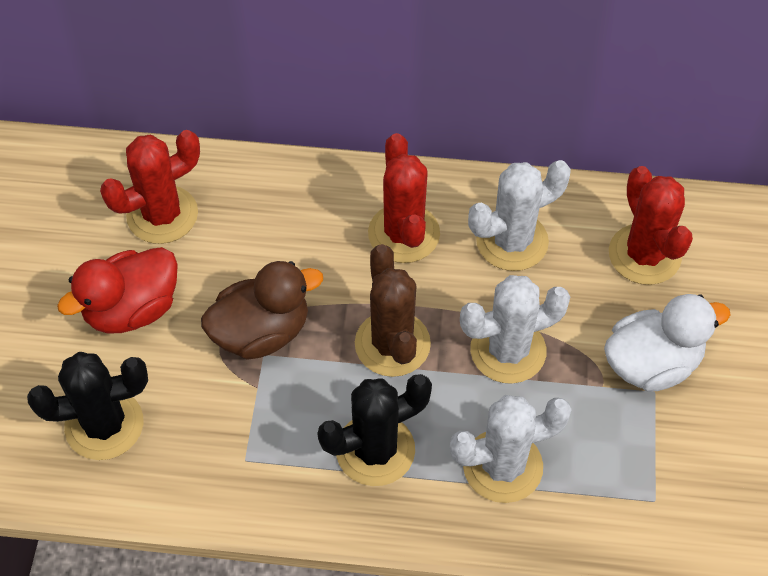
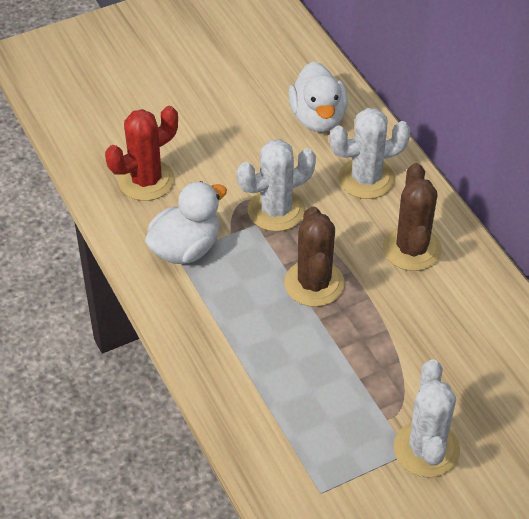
black cactus: [27,352,148,460] [317,374,432,486] = 2 -> none = 0
brown cactus: [355,244,431,377] = 1 -> [284,206,344,307] [383,163,442,271] = 2
brown duck: [201,261,323,360] = 1 -> none = 0
red cactus: [100,130,200,244] [368,133,440,263] [609,166,693,285] = 3 -> [105,106,178,201] = 1
red duck: [57,247,178,333] = 1 -> none = 0
white duck: [604,294,730,392] = 1 -> [145,181,227,264] [288,61,348,132] = 2

